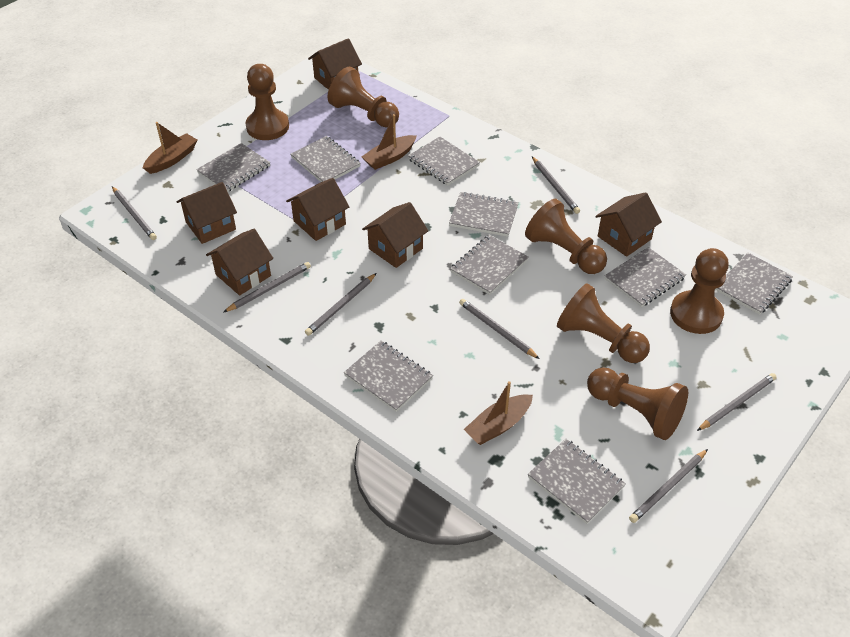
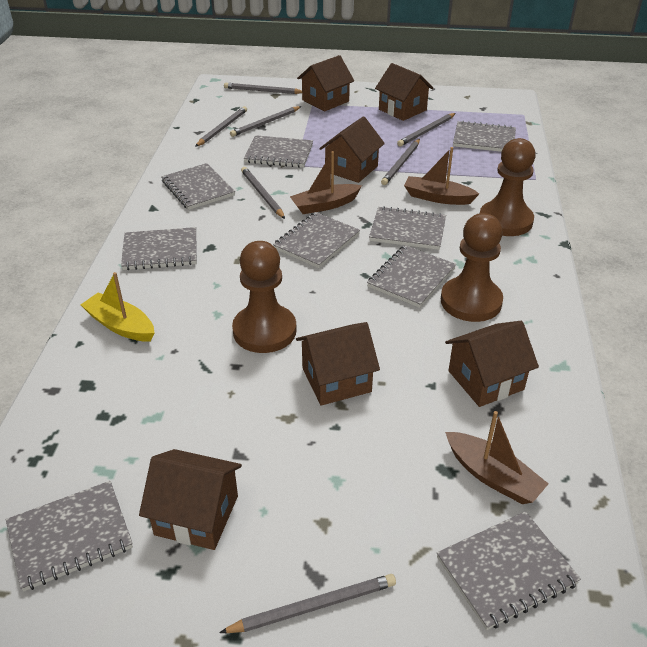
brown pawn: [246,64,289,140] [327,67,399,127] [525,199,607,274] [557,283,650,363] [587,367,688,440] [670,248,729,334] = 6 -> [232,241,297,353] [441,213,503,322] [480,138,536,236] = 3
yellow boat: none = 0 -> [81,272,155,342] = 1

